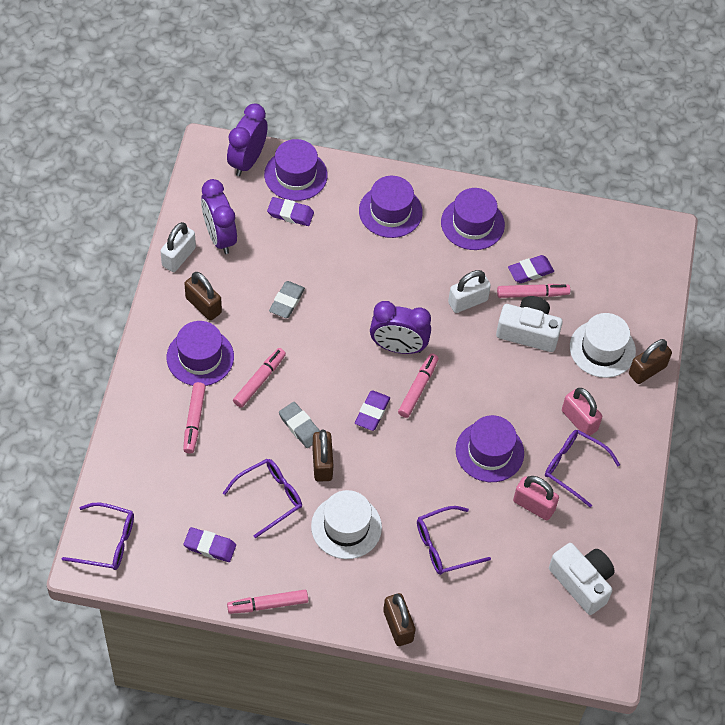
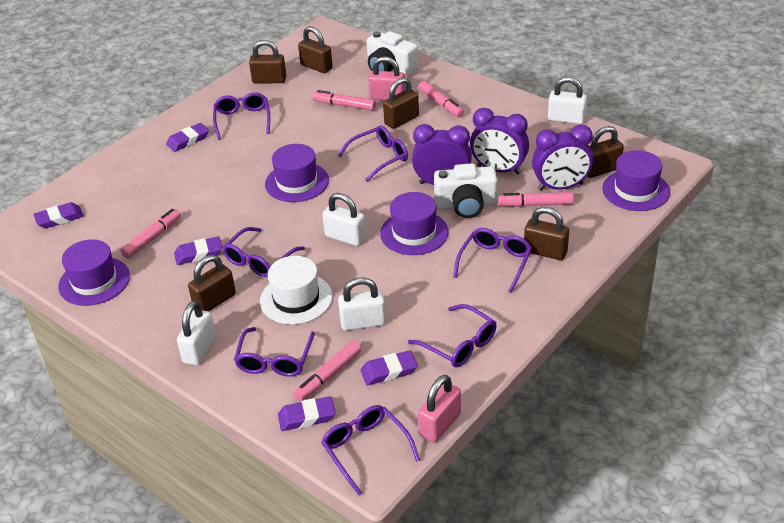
brown padlock: [184,272,222,321] [312,429,333,482] [383,593,415,646] [629,339,672,384] = 4 -> [188,255,236,312] [249,40,286,84] [298,26,333,73] [383,77,419,129] [524,207,569,260] [587,126,624,178] = 6
grey eraser: [269,281,305,318] [279,402,320,448] = 2 -> none = 0
purple eraser: [184,527,236,562] [267,197,314,226] [355,390,390,431] [508,255,554,283] = 4 -> [33,202,84,228] [166,123,209,152] [174,236,222,265] [278,396,336,431] [361,350,418,385] = 5
purple glasses: [62,503,134,570] [223,459,302,538] [417,506,491,575] [545,430,620,507] = 4 -> [213,92,270,140] [222,227,305,277] [234,327,315,377] [321,405,420,495] [338,125,408,182] [408,304,497,367] [453,228,532,293] = 7
purple hat: [167,321,234,386] [264,139,328,201] [359,176,423,238] [441,188,505,250] [456,415,524,482] = 5 -> [58,239,130,306] [265,144,329,202] [380,192,448,255] [602,150,670,211] = 4
white hat: [311,490,382,559] [570,313,636,378] = 2 -> [260,256,333,325] = 1
white padlock: [160,222,196,272] [448,270,491,313] = 2 -> [177,301,216,365] [322,193,366,246] [338,278,386,331] [548,77,587,124] = 4

